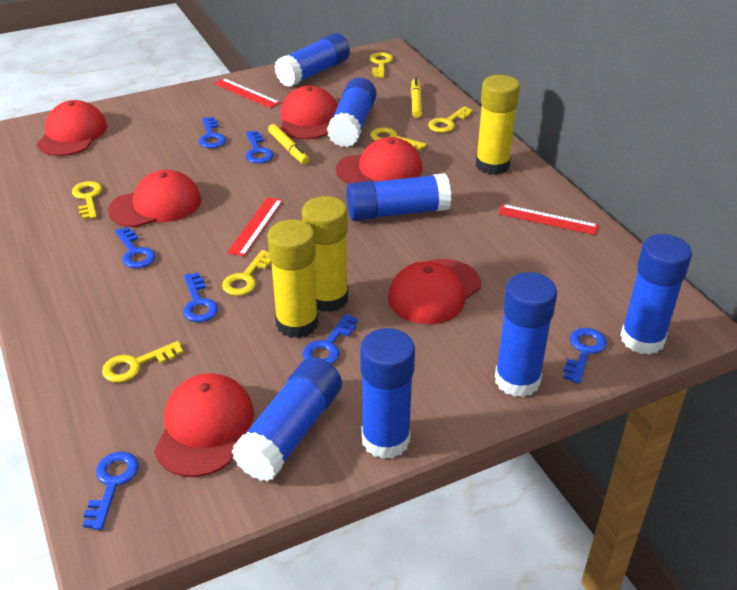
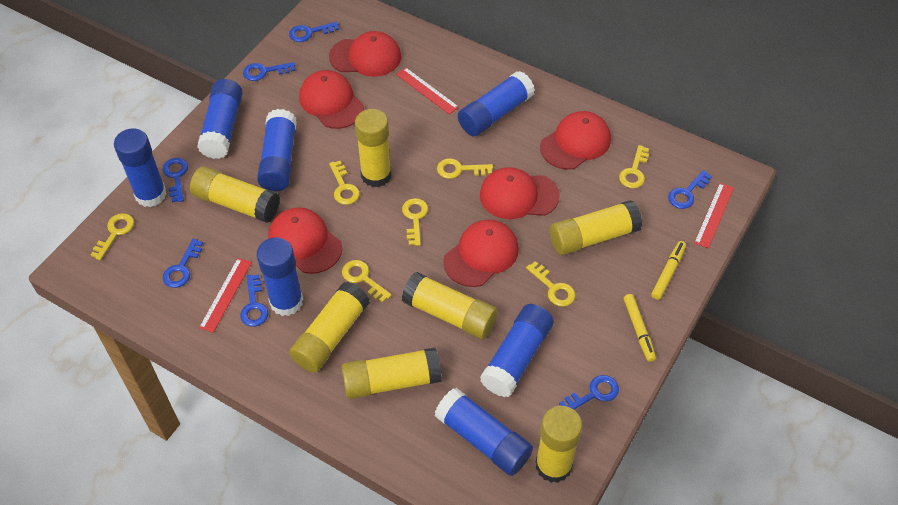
yellow glue stick: [267,219,318,338] [302,196,348,312] [476,75,520,175] = 3 -> [190,166,280,223] [289,282,370,373] [341,347,442,399] [355,109,392,187] [402,272,498,339] [536,406,582,483] [550,200,642,255] = 7
yellow key: [72,181,102,220] [102,341,184,383] [222,250,271,296] [370,52,393,78] [370,127,427,151] [428,106,473,133] = 6 -> [91,213,134,260] [329,161,360,205] [342,260,392,303] [402,198,428,246] [437,158,493,179] [526,261,576,307] [619,145,649,189] = 7

